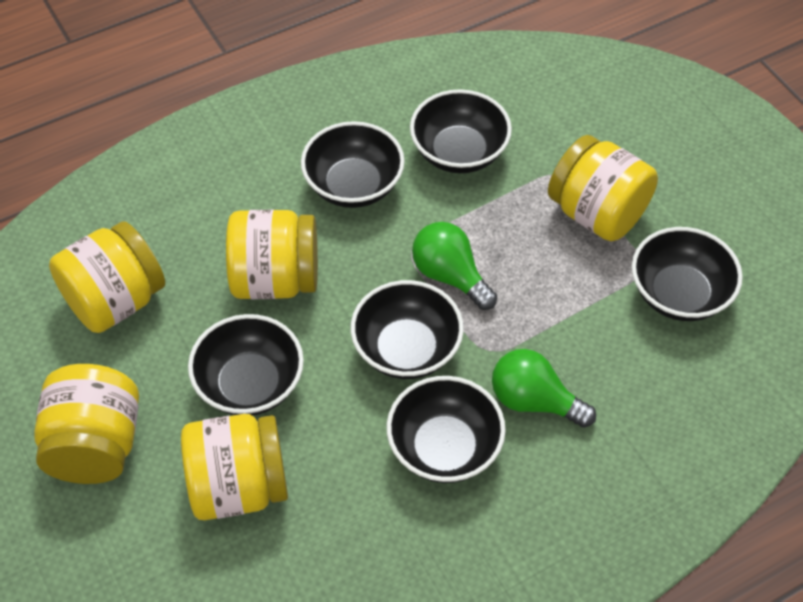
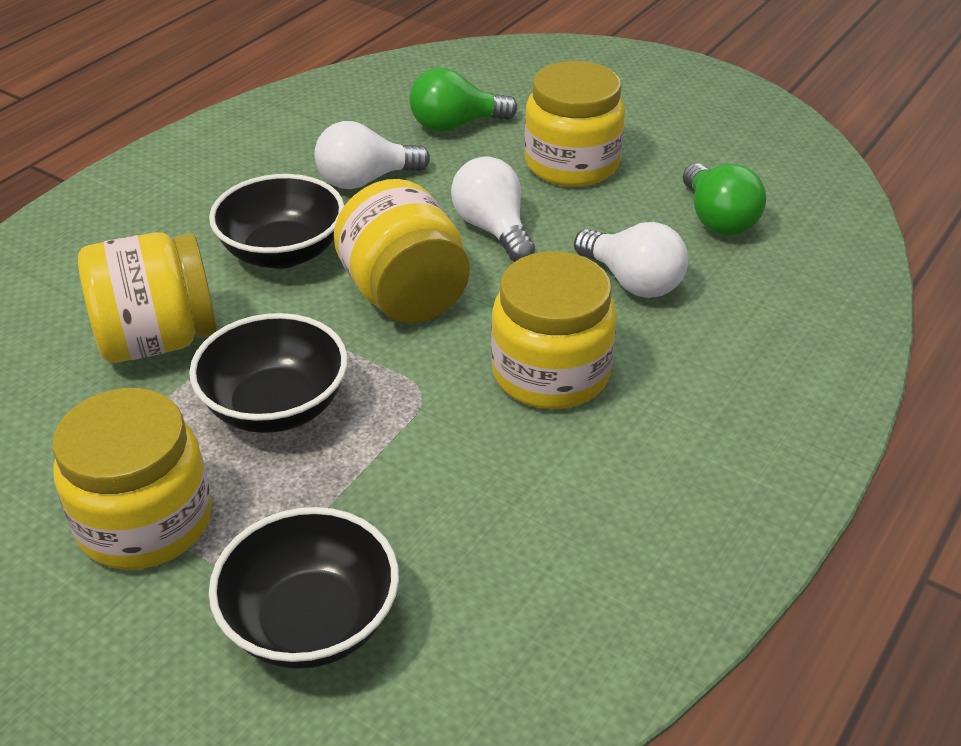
black bowl: [188,314,304,415] [301,121,405,208] [351,280,464,379] [387,376,506,483] [410,89,512,173] [632,227,743,321] = 6 -> [189,313,348,433] [209,174,344,269] [209,507,399,669] = 3
white light bulb: none = 0 -> [314,121,430,189] [451,156,535,262] [574,222,688,298] = 3

